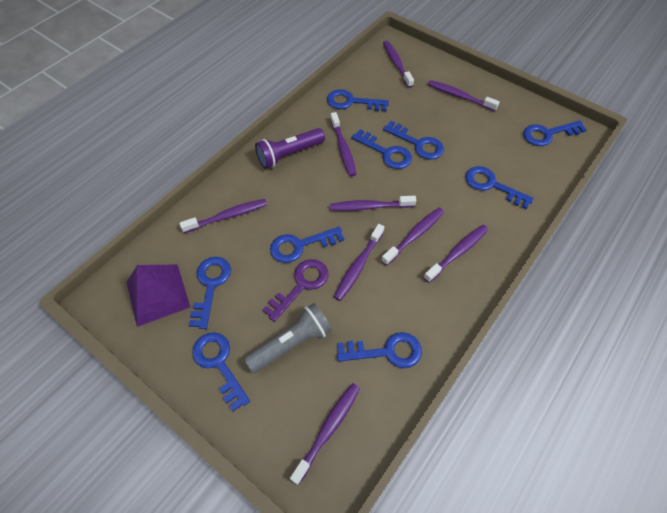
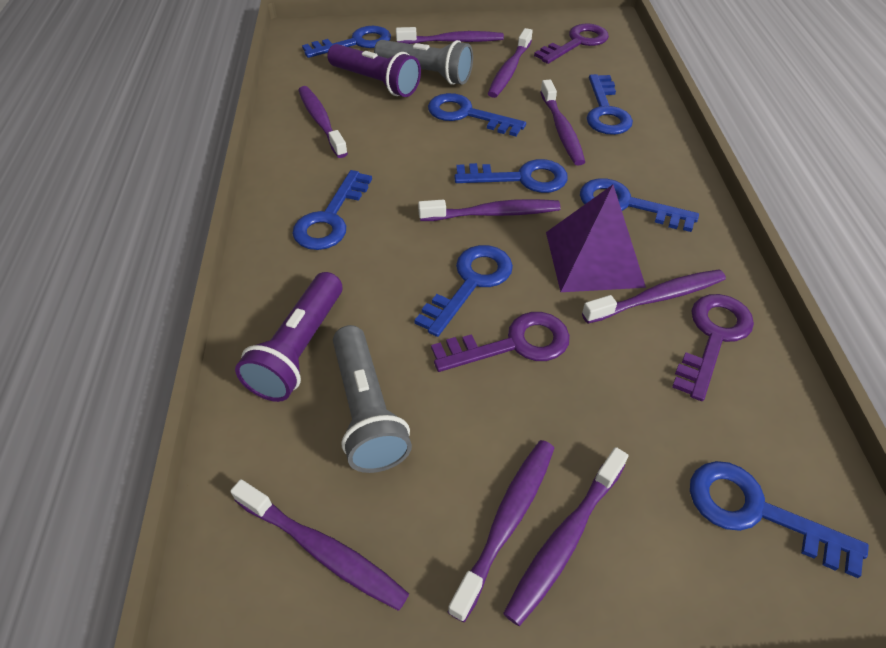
blue key: [189,257,231,329] [192,332,250,411] [270,226,344,263] [327,89,389,111] [337,332,422,368] [352,129,412,169] [383,121,444,160] [465,166,534,209] [523,120,587,146] = 9 -> [293,170,372,250] [302,26,391,58] [414,245,513,337] [428,93,526,137] [454,159,568,193] [580,178,699,232] [587,74,633,135] [690,461,869,578] = 8
grey flashlight: [244,303,332,373] = 1 -> [333,325,412,473] [374,40,473,85] = 2
purple flashlight: [255,128,325,169] = 1 -> [235,272,342,402] [327,44,421,97] = 2
purple key: [262,259,328,322] = 1 -> [431,312,570,372] [534,23,609,64] [672,294,754,401] = 3

